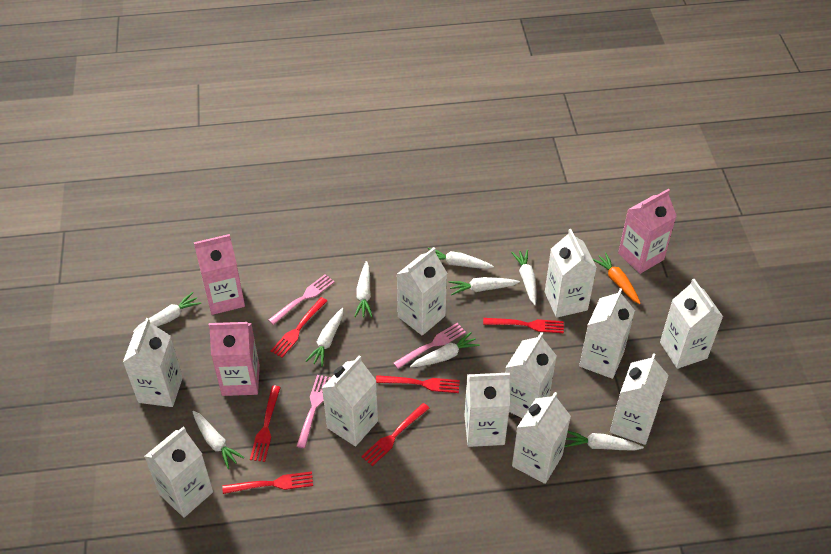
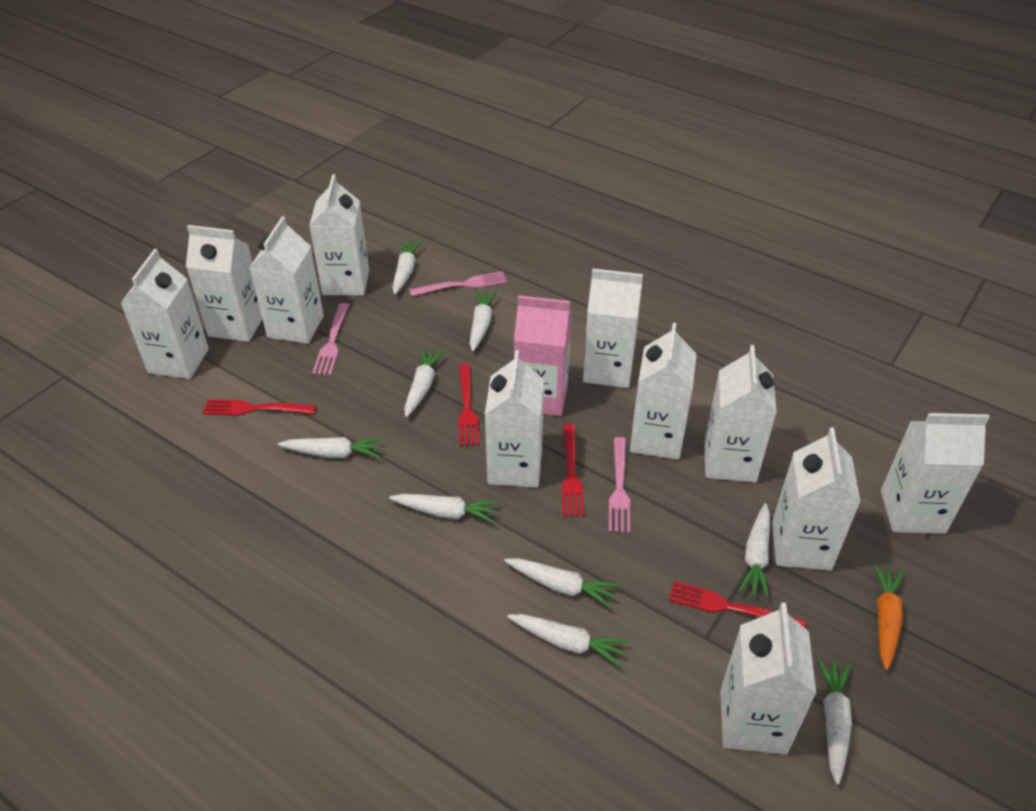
pink carton: [194,234,245,315] [209,322,260,396] [618,189,677,274] = 3 -> [514,295,572,416] = 1
red fork: [222,471,313,494] [250,386,281,462] [271,297,327,358] [361,403,429,466] [376,375,460,393] [483,318,564,333] = 6 -> [203,399,316,416] [458,364,480,446] [561,424,584,517] [669,581,806,628] = 4

